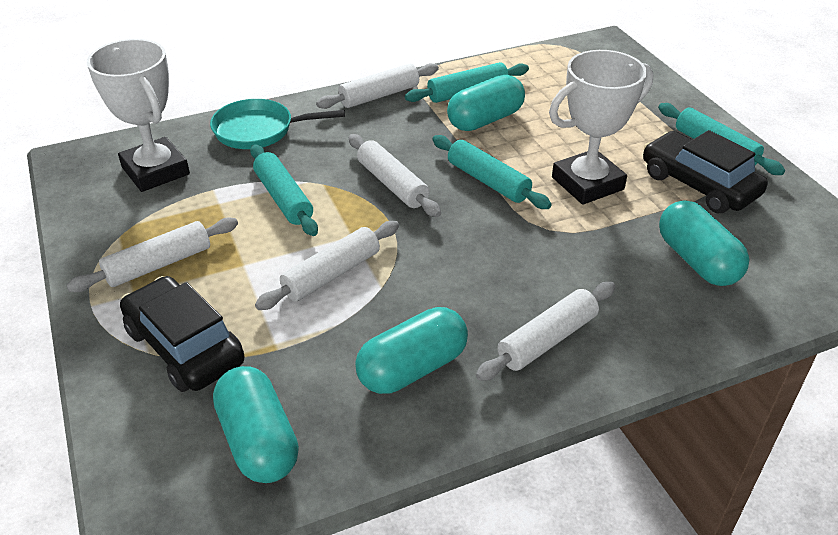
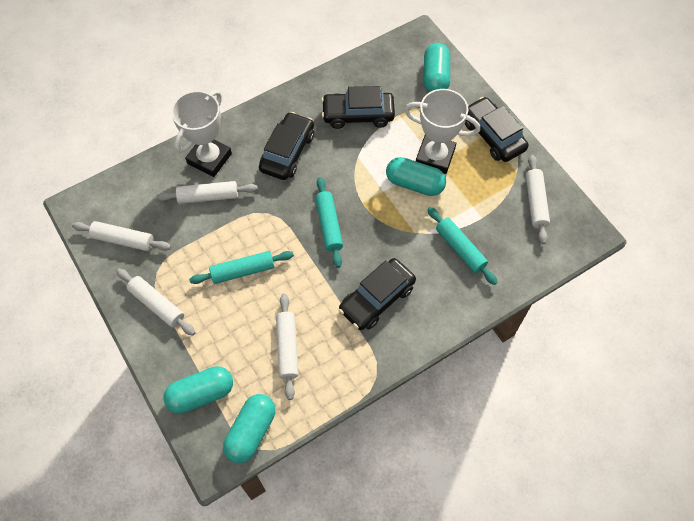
black car: [120,276,245,392] [643,130,768,213] = 2 -> [259,112,314,180] [321,86,395,129] [339,258,416,330] [465,97,528,162] = 4
turquoise pan: [210,99,345,149] = 1 -> none = 0
turquoise rolling pin: [250,144,318,236] [405,62,529,103] [432,135,552,209] [658,103,785,175] = 4 -> [189,251,294,284] [315,177,343,268] [427,207,498,285] = 3

